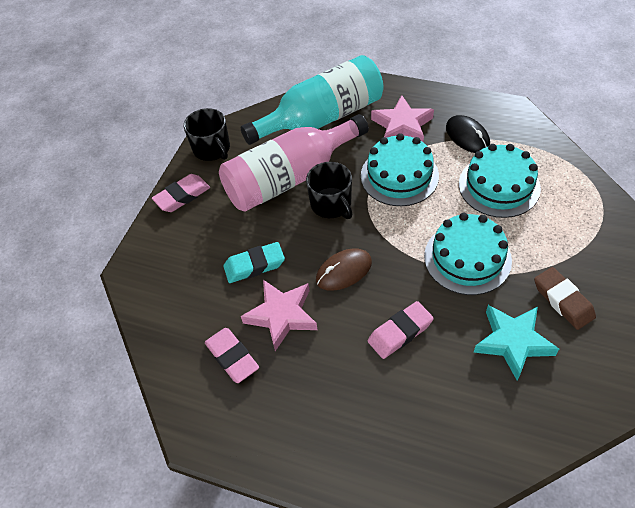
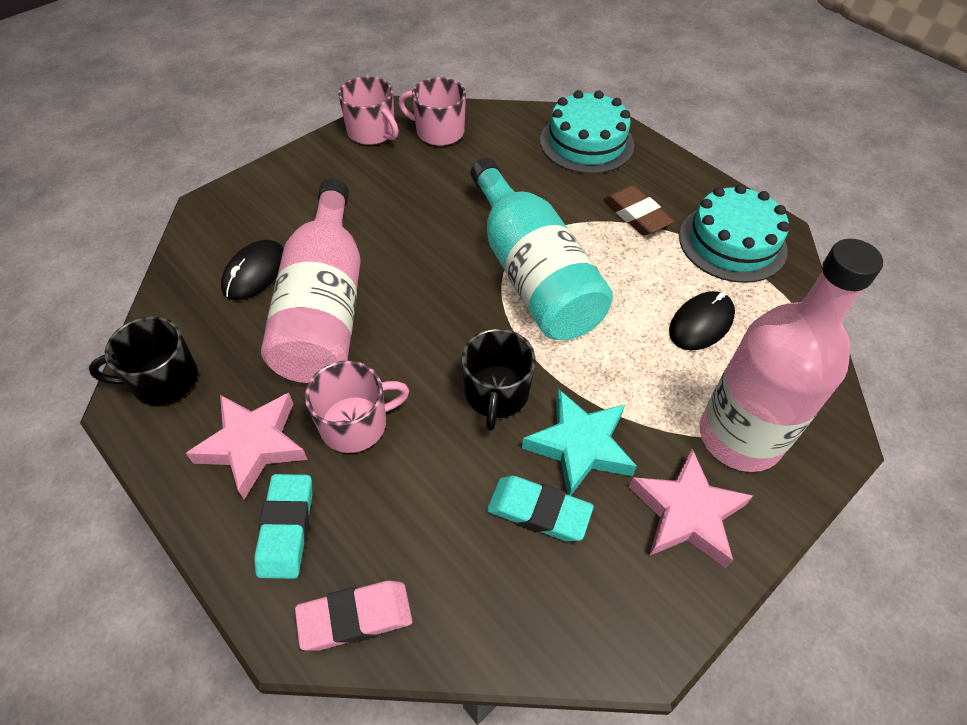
black mouse: [446,115,490,153] = 1 -> [221,240,284,300] [669,291,735,350] = 2
brown mouse: [316,248,372,291] = 1 -> none = 0
pink bottle: [219,114,369,212] = 1 -> [261,179,361,383] [699,239,883,472] = 2
pink eraser: [152,174,210,212] [205,328,259,383] [368,301,434,359] = 3 -> [295,581,413,651] = 1
pink mug: none = 0 -> [305,361,409,453] [338,76,399,145] [398,77,466,146] = 3
turquoise cake: [361,133,439,206] [424,213,512,295] [459,144,541,218] = 3 -> [540,90,634,174] [679,184,789,283] = 2
turquoise eraser: [223,242,285,283] = 1 -> [254,474,313,579] [487,476,593,542] = 2

